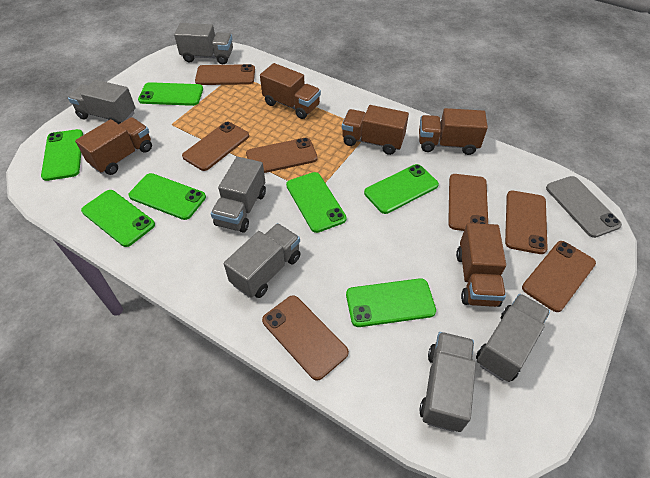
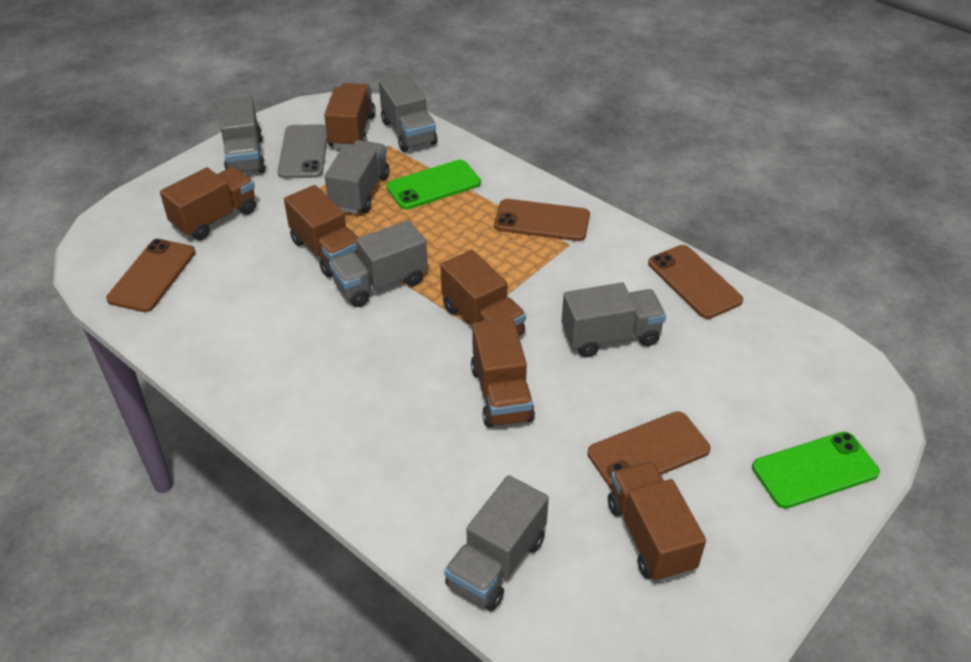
brown phone: [182,122,249,171] [195,64,255,85] [246,138,318,173] [262,295,349,381] [448,174,488,231] [505,190,548,254] [522,241,596,312] = 7 -> [106,239,196,312] [494,199,590,241] [587,411,710,489] [648,245,743,319] = 4
brown truck: [75,117,152,175] [260,63,321,119] [342,105,409,155] [419,108,488,155] [456,223,506,307] = 5 -> [160,167,256,240] [284,185,358,277] [324,83,375,148] [440,250,526,335] [471,318,535,428] [608,461,706,582] = 6
green phone: [41,129,83,181] [81,190,155,247] [128,173,206,220] [138,82,203,106] [286,172,347,233] [346,278,436,327] [364,164,439,214] = 7 -> [386,160,481,210] [752,432,880,509] = 2

